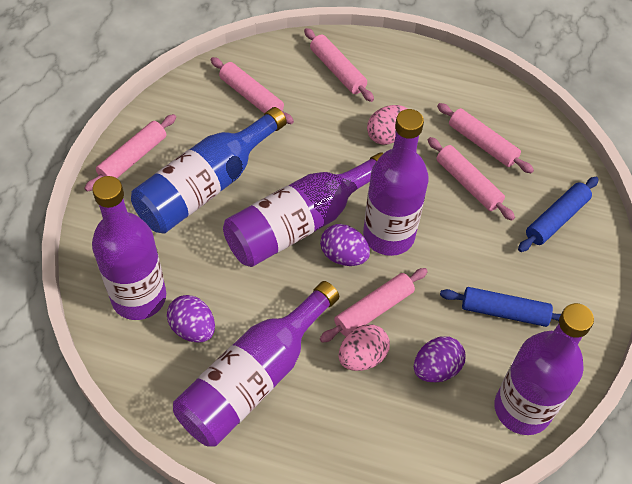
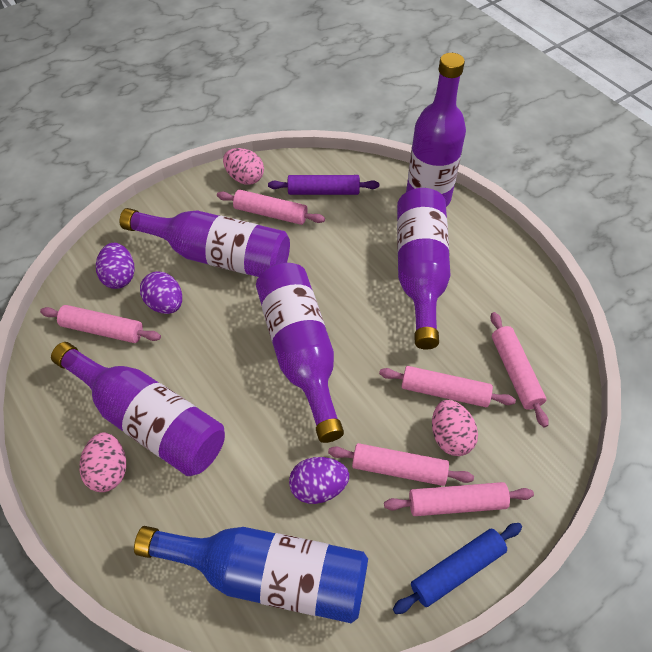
blue rolling pin: [440,287,561,327] [518,177,599,252] = 2 -> [393,523,522,614] = 1
pink egg: [338,324,390,371] [367,105,407,145] = 2 -> [80,432,126,492] [223,148,264,185] [432,400,478,456] = 3
purple rolling pin: none = 0 -> [268,175,379,195] = 1

